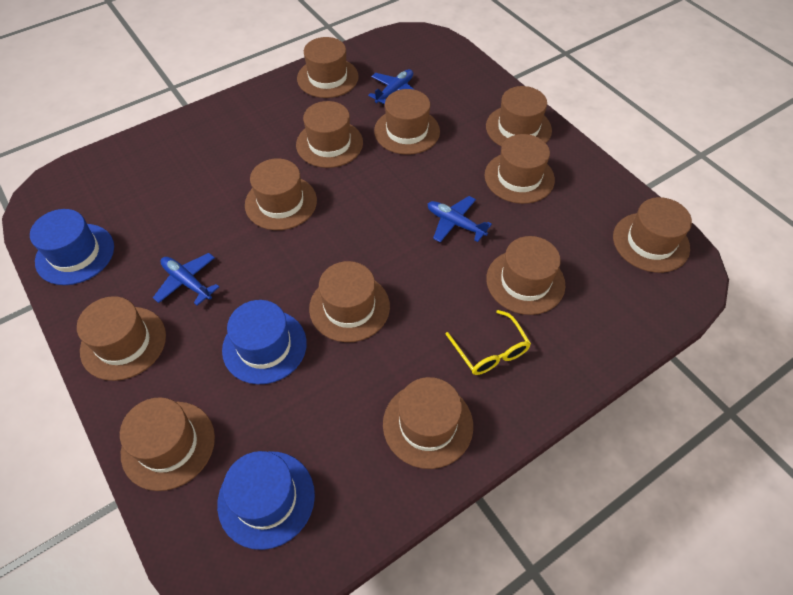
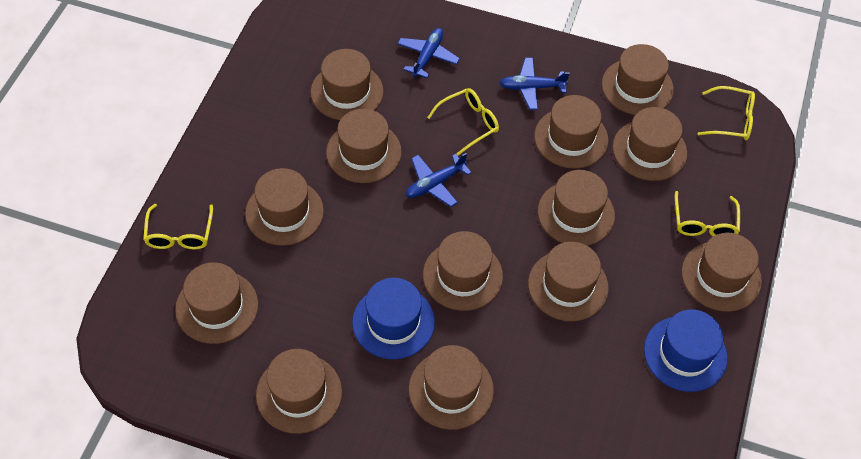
blue hat: [30,209,114,285] [217,451,315,550] [222,300,307,384] = 3 -> [352,278,435,359] [644,310,727,392] = 2
brown hat: [77,296,166,381] [120,397,215,491] [245,158,317,230] [296,101,363,168] [297,37,359,98] [309,261,390,342] [374,89,440,155] [383,377,473,469] [485,134,555,204] [486,86,552,147] [486,236,565,315] [613,197,692,273] = 12 -> [175,262,258,344] [245,168,324,246] [256,349,342,434] [311,49,384,120] [326,109,402,183] [409,345,494,430] [423,231,503,311] [528,242,609,321] [534,95,608,169] [538,170,615,246] [602,44,674,115] [613,107,687,181] [681,233,762,312] = 13
yellow glasses: [446,310,531,375] = 1 -> [143,204,213,249] [427,88,499,156] [675,191,740,236] [698,86,755,140] = 4

